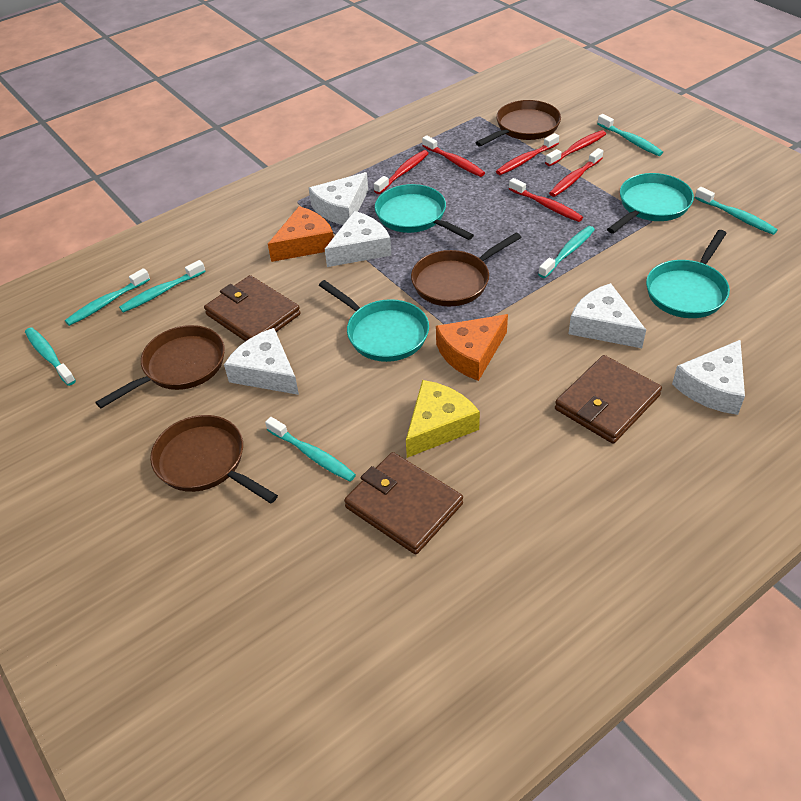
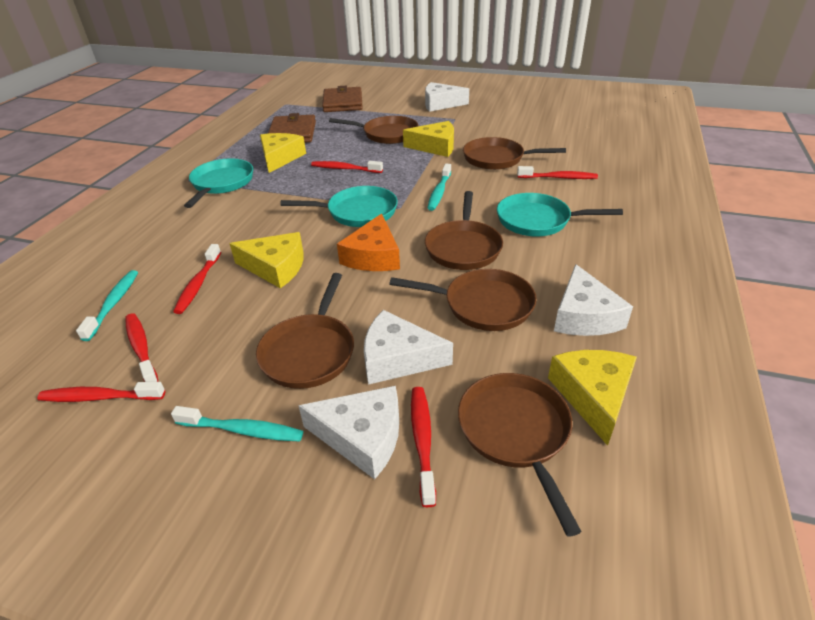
brown pan: [95,325,225,408] [150,415,278,503] [411,233,522,306] [475,100,561,147] = 4 -> [256,273,354,389] [329,116,419,144] [389,269,537,331] [425,191,503,270] [458,373,582,536] [463,137,566,170] = 6
brown wallet: [204,275,301,342] [344,452,463,555] [555,355,662,444] = 3 -> [268,113,316,143] [322,86,363,112] = 2
orange cheese: [268,206,334,262] [436,314,508,381] = 2 -> [337,214,400,271] = 1
turquoise pan: [319,280,429,362] [375,184,474,240] [607,173,694,234] [646,230,730,318] = 4 -> [184,158,253,208] [280,186,398,227] [497,193,623,236] = 3
turquoise toothbrush: [25,327,76,386] [65,268,150,326] [119,260,206,313] [265,417,356,482] [538,226,595,278] [597,114,663,156] [695,187,778,235] = 7 -> [76,270,138,341] [171,406,303,442] [427,163,451,211] = 3
white cheese: [224,328,299,395] [309,172,368,225] [325,211,392,267] [568,283,646,348] [672,340,745,415] = 5 -> [298,386,399,479] [364,310,453,385] [425,82,469,112] [554,264,633,336] = 4
yellow cheese: [406,380,480,458] = 1 -> [229,232,304,288] [260,133,306,173] [403,121,454,157] [548,350,637,446] = 4

